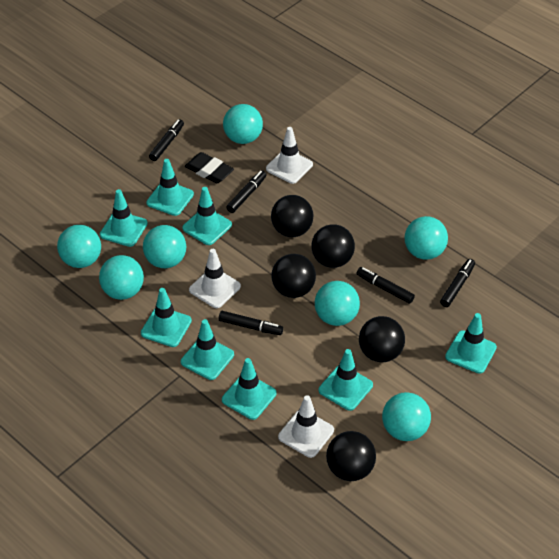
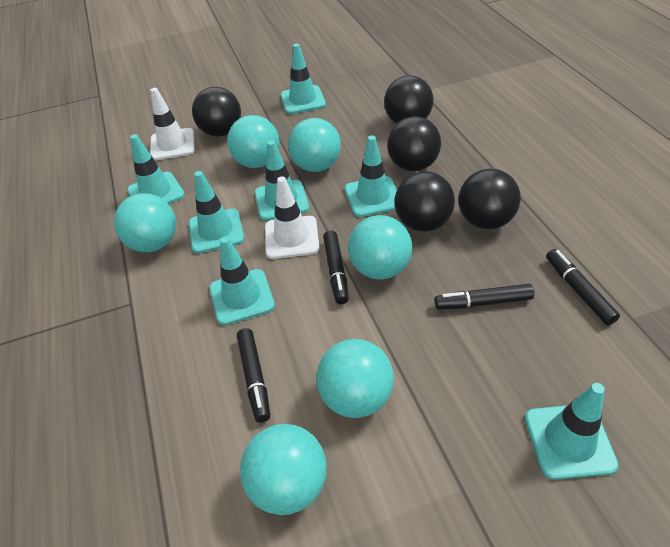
black eraser: [185,152,234,184] = 1 -> none = 0
black marker: [149,119,184,161] [219,311,283,335] [226,170,267,213] [357,267,415,304] [440,259,475,307] = 5 -> [237,328,270,423] [323,230,349,304] [435,284,534,309] [546,249,620,325] = 4
turquoise ball: [57,225,101,268] [99,255,144,300] [143,225,186,268] [223,104,263,144] [315,281,360,326] [382,392,431,441] [404,216,448,260] = 7 -> [114,193,176,252] [227,115,279,168] [240,424,327,515] [288,118,341,172] [316,339,394,418] [348,215,412,280] = 6
turquoise traffic cone: [100,189,148,247] [141,288,192,347] [146,159,194,216] [181,319,234,380] [182,187,232,245] [222,358,277,420] [319,349,373,411] [445,313,497,374] = 8 -> [127,134,185,204] [189,171,244,253] [209,236,275,325] [255,140,309,221] [280,44,326,114] [345,135,397,217] [525,383,618,480] = 7
white traffic cone: [189,249,241,308] [266,127,313,184] [278,395,334,458] = 3 -> [150,88,195,161] [265,176,319,259] = 2

